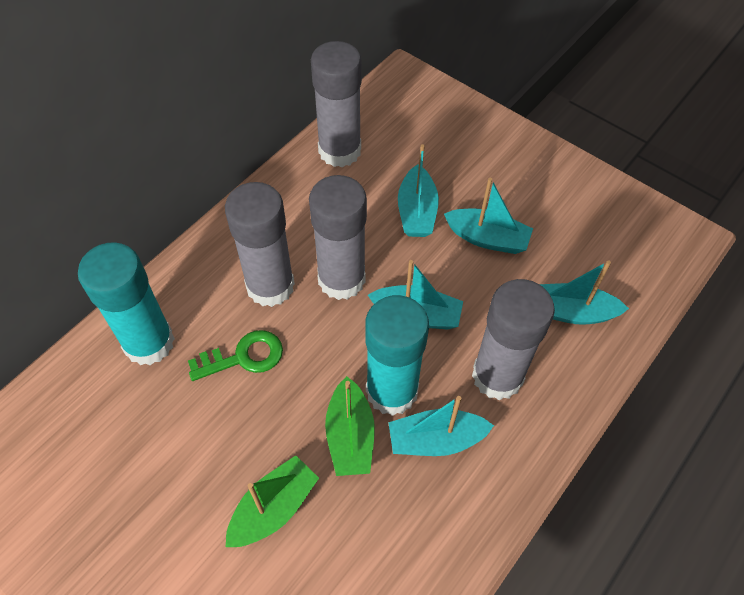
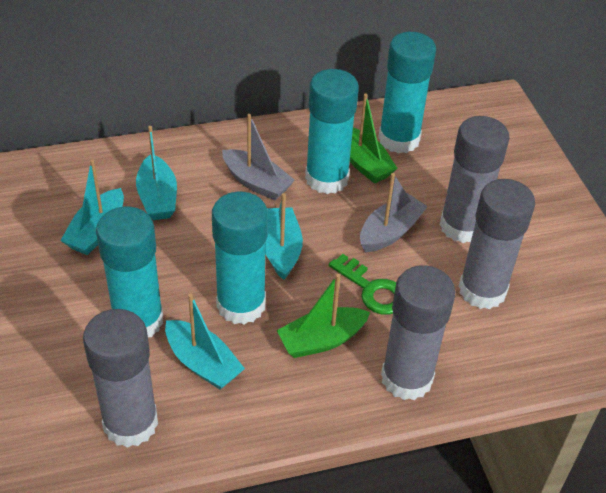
grey boat: none = 0 -> [222,114,295,200] [360,173,428,252] = 2
turquoise boat: [368,260,463,330] [388,396,494,456] [398,144,439,237] [444,178,533,254] [540,260,629,325] = 5 -> [60,159,124,255] [136,126,177,220] [165,293,245,389] [265,193,303,280] = 4
turquoise glue stick: [78,242,175,365] [365,295,429,416] = 2 -> [96,207,163,337] [212,192,268,325] [305,69,359,194] [378,32,436,154] = 4

